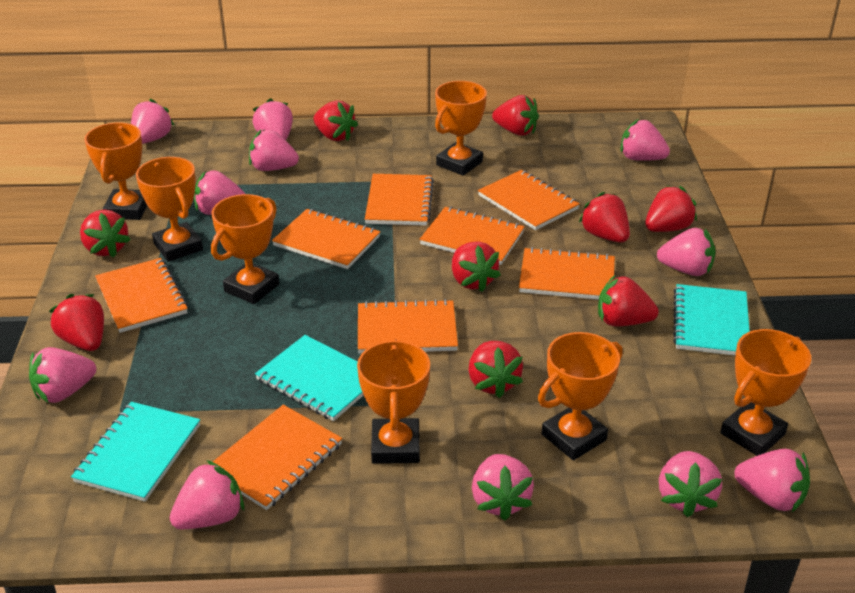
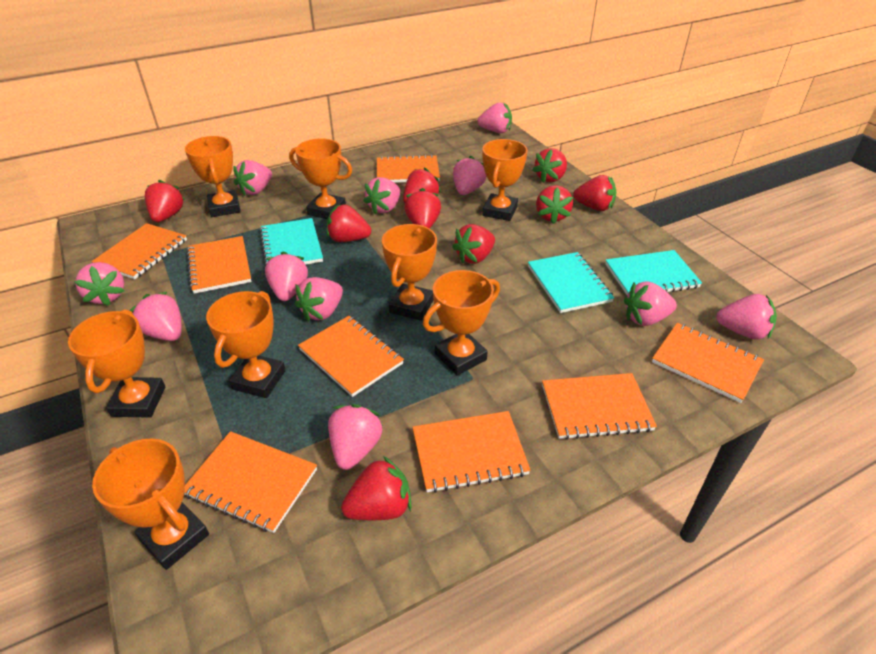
orange trophy: [84,122,147,220] [136,157,203,262] [211,194,279,304] [357,339,430,464] [435,81,487,176] [538,332,623,460] [720,329,811,456] = 7 -> [68,309,165,418] [92,438,209,570] [185,136,241,217] [206,291,286,398] [289,138,352,219] [382,224,437,321] [423,270,500,376] [482,139,528,221] = 8

